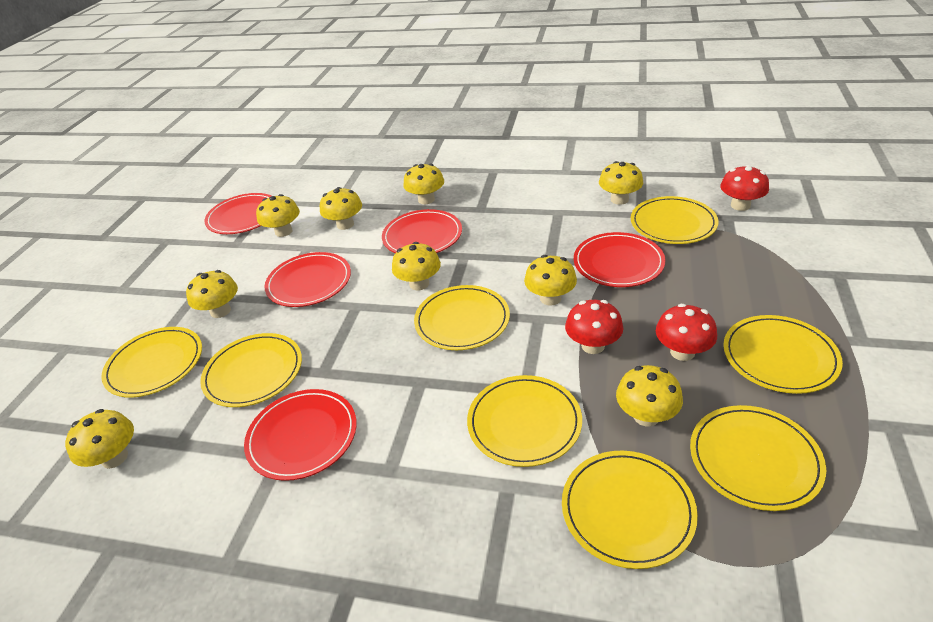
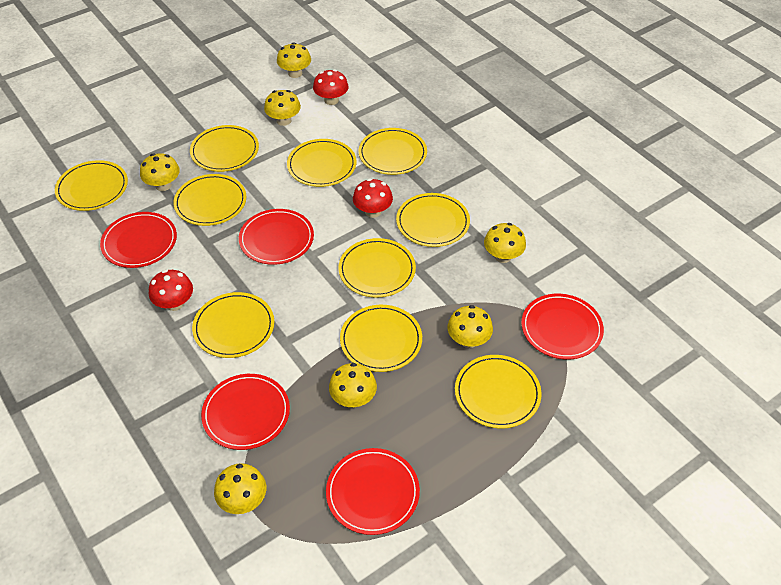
yellow mushroom: [65,409,134,469] [186,270,238,318] [256,194,300,237] [320,187,362,230] [392,242,441,291] [403,164,444,204] [524,255,577,306] [599,161,643,205] [616,365,683,426] = 9 -> [140,153,180,191] [214,463,266,514] [264,90,301,126] [277,42,311,78] [329,363,377,407] [447,305,493,348] [484,223,526,263] = 7
yellow plate: [101,327,202,397] [200,333,302,407] [414,285,510,350] [467,375,582,467] [562,451,698,569] [631,196,718,244] [690,405,827,511] [723,315,843,394] = 8 -> [55,160,128,211] [173,174,246,226] [190,125,259,172] [192,292,274,358] [287,139,357,187] [339,238,416,298] [340,305,422,372] [359,128,427,175] [396,193,470,247] [455,355,542,428] = 10

